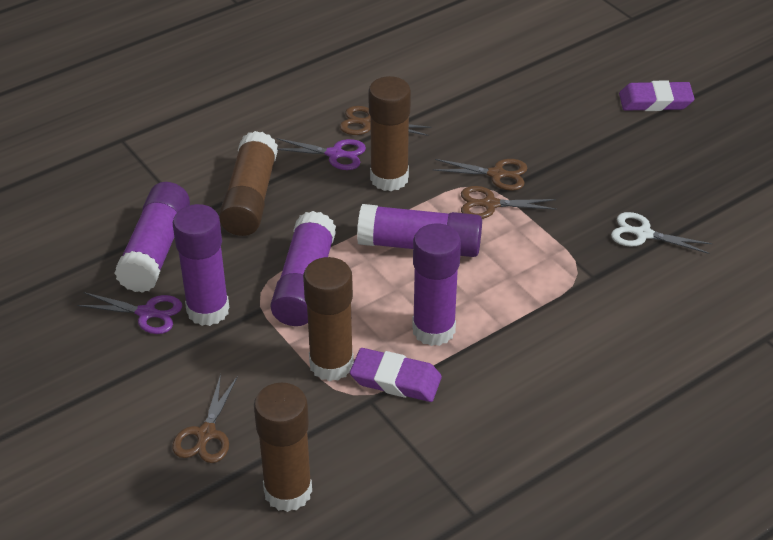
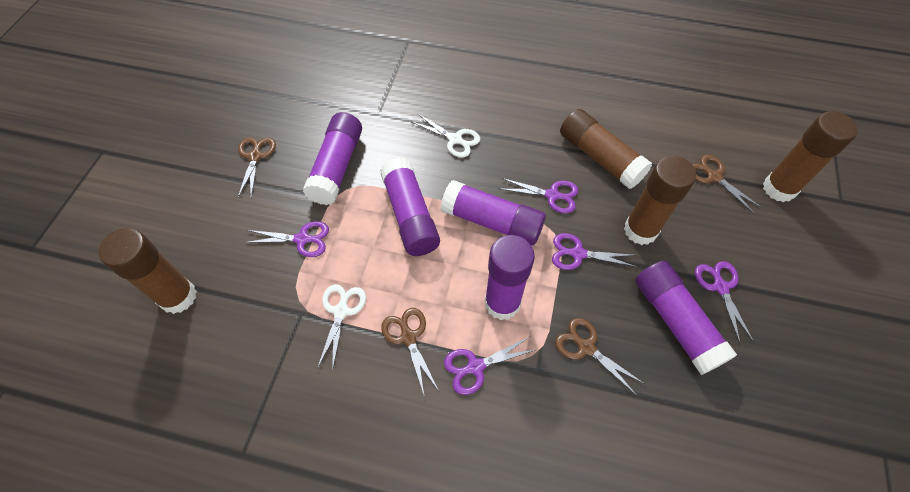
purple eraser: [350,348,442,402] [619,81,695,111] = 2 -> none = 0
purple scissors: [77,292,182,334] [276,138,366,170] = 2 -> [245,221,329,257] [444,337,537,395] [501,178,578,214] [552,233,637,270] [695,261,754,343] = 5
white scissors: [611,212,713,254] = 1 -> [317,284,366,372] [412,113,481,158] = 2

